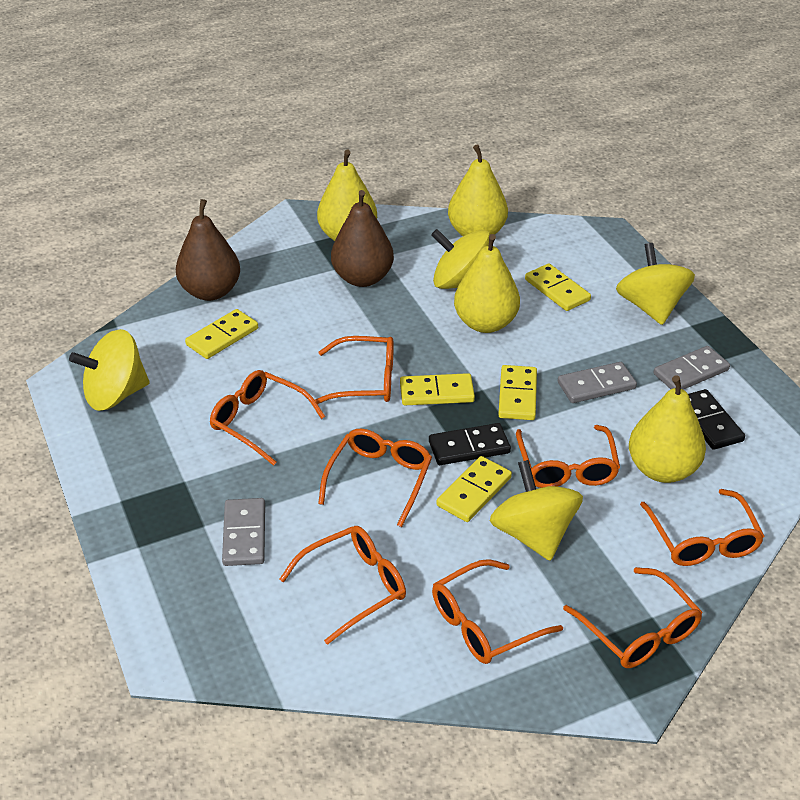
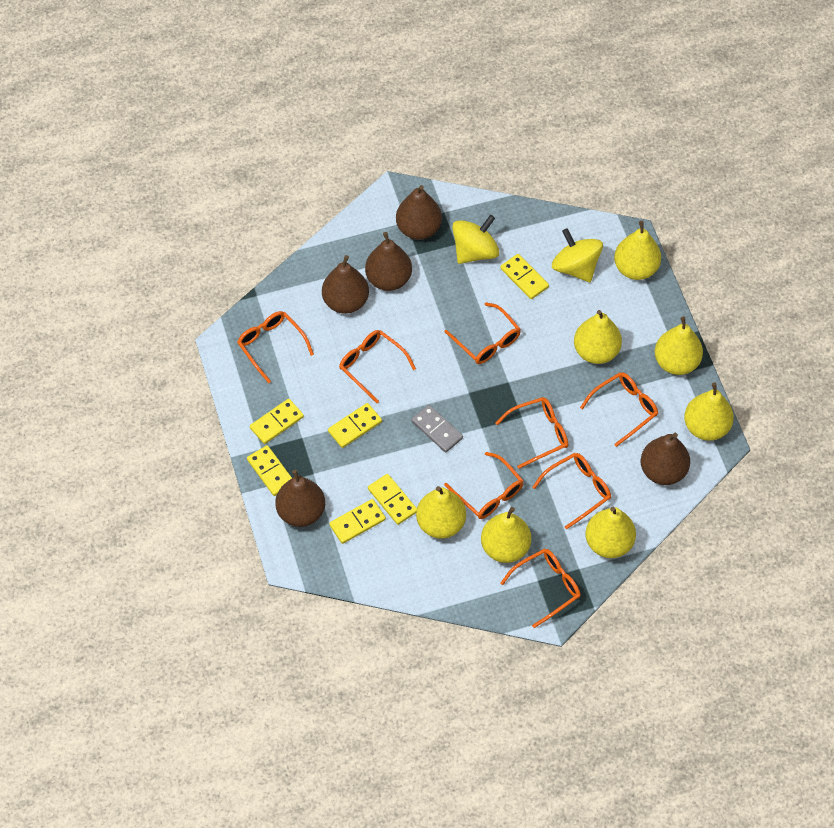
black domino: [429,423,511,465] [688,389,745,450] = 2 -> none = 0
brown pear: [176,199,240,301] [331,190,394,287] = 2 -> [275,470,325,527] [322,255,369,314] [365,232,412,291] [396,185,442,240] [641,433,690,485] = 5
grey domino: [222,498,265,566] [558,362,637,403] [653,346,730,390] = 3 -> [411,405,463,453] = 1
yellow domino: [185,309,258,359] [400,373,475,405] [436,456,512,522] [498,365,537,420] [525,264,591,311] = 5 -> [247,445,292,496] [250,399,304,444] [328,403,382,448] [329,499,386,544] [368,474,417,525] [500,254,549,299] = 6
yellow pear: [317,150,377,241] [448,144,508,236] [454,234,520,333] [629,375,706,483] = 4 -> [416,486,466,539] [481,507,531,563] [574,310,622,364] [585,507,636,558] [614,221,661,280] [655,317,703,375] [684,383,734,441] = 7
yellow spinning top: [69,329,149,411] [431,229,490,289] [490,460,583,561] [616,243,695,325] = 4 -> [452,215,499,264] [552,228,603,282] = 2

